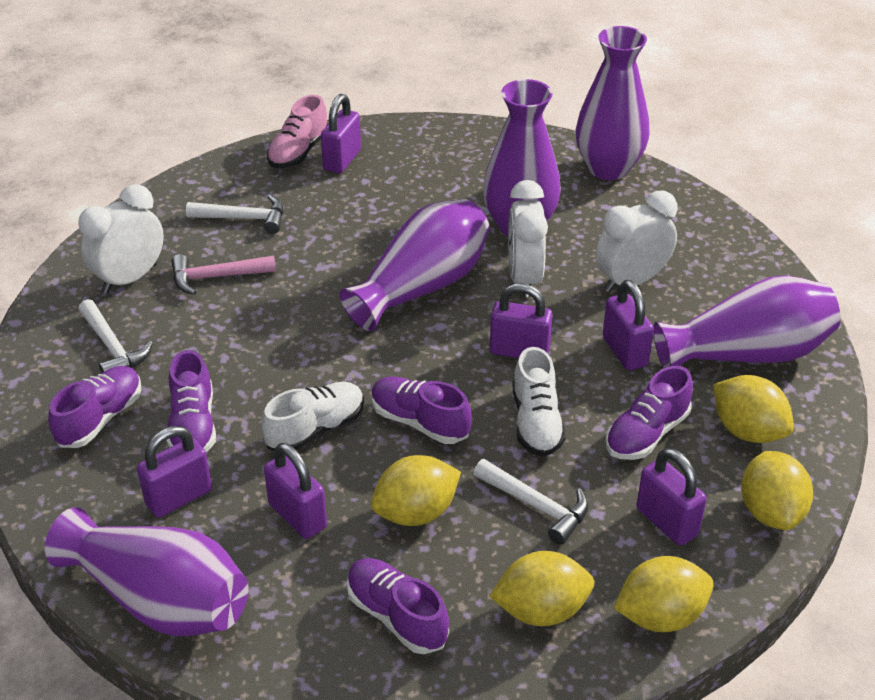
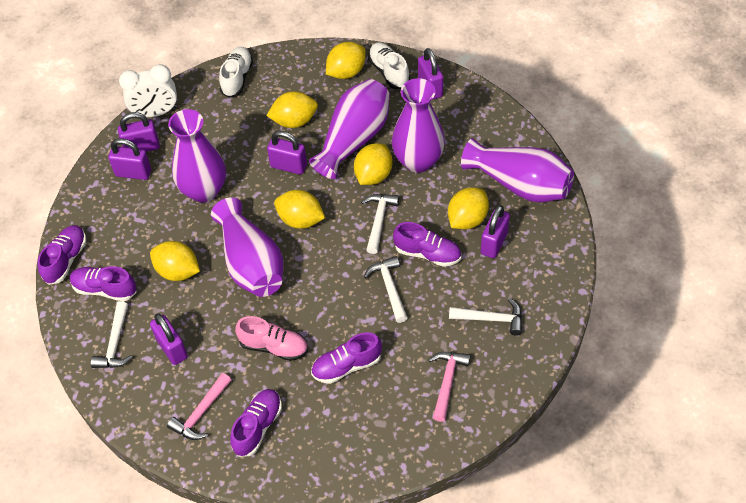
pink hammer: [171,254,276,295] = 1 -> [167,373,232,440] [428,352,471,422] = 2
white clock: [78,184,164,294] [508,180,548,297] [596,191,678,292] = 3 -> [119,64,177,117] = 1
white hammer: [78,299,153,373] [186,195,283,234] [473,459,588,545] = 3 -> [91,301,133,368] [361,194,399,254] [364,256,408,323] [449,298,522,336] = 4
yellow lemon: [371,455,461,526] [489,551,594,626] [614,556,714,632] [713,375,794,443] [741,451,813,530] = 5 -> [150,241,200,281] [266,91,318,128] [274,190,325,229] [326,42,366,79] [354,143,392,185] [448,188,489,229] = 6

